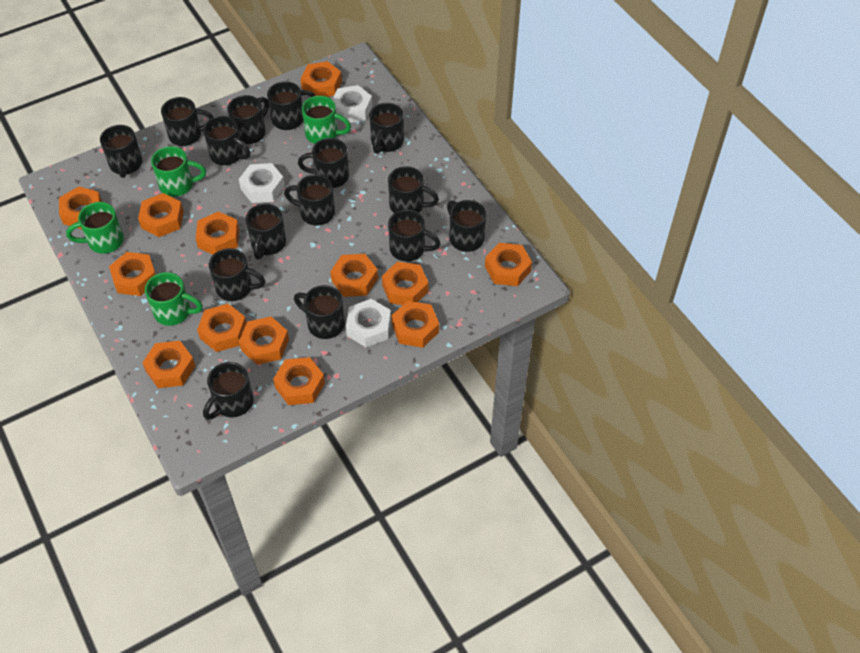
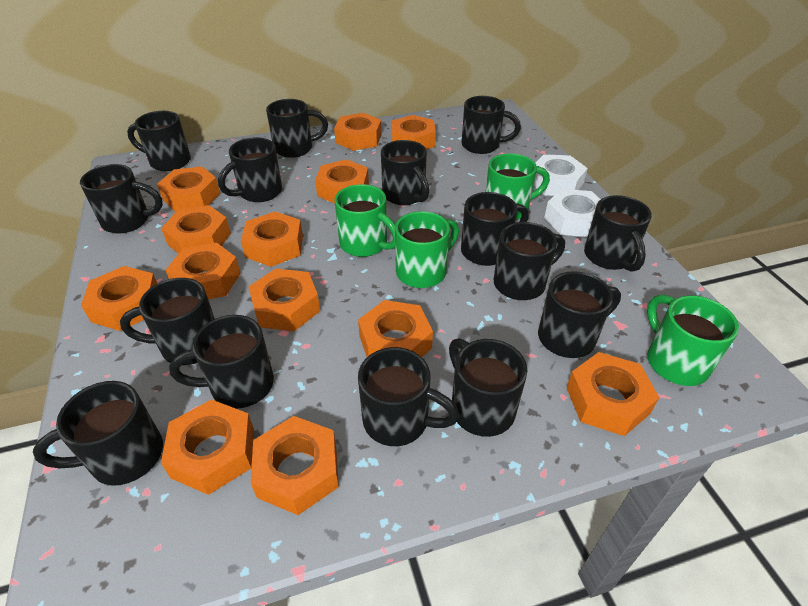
white nut: [239,163,285,203] [332,85,372,123] [346,299,391,347] = 3 -> [533,154,588,196] [544,189,601,237] = 2

